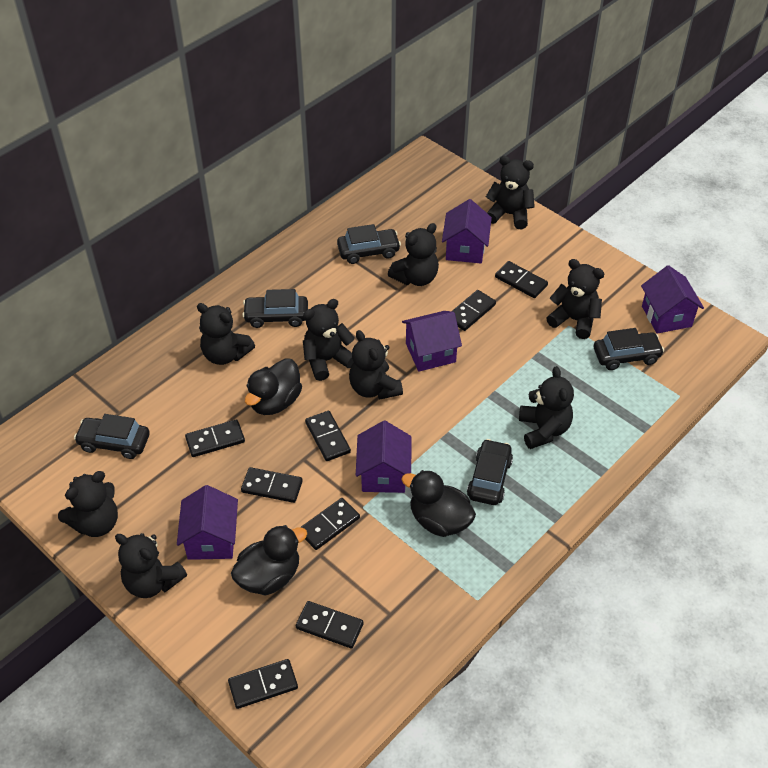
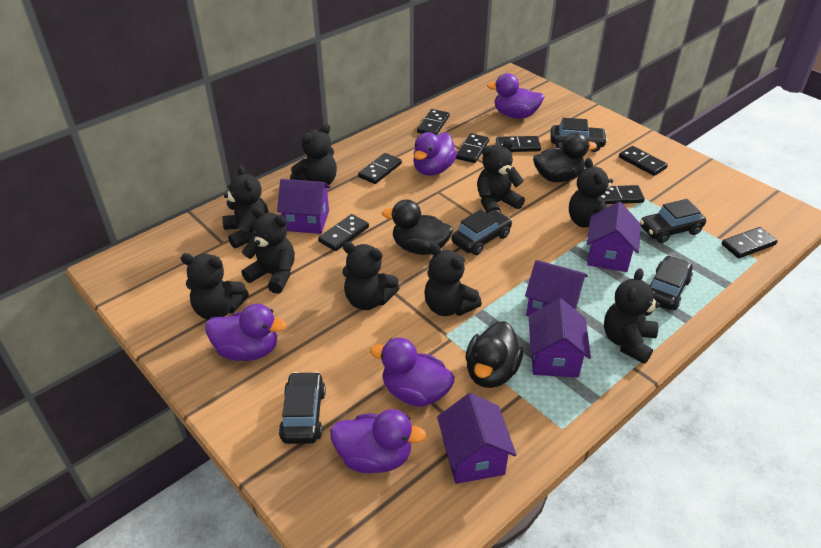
purple duck: none = 0 -> [205,304,287,361] [330,409,426,473] [370,338,455,407] [413,132,457,176] [487,73,544,119] = 5

